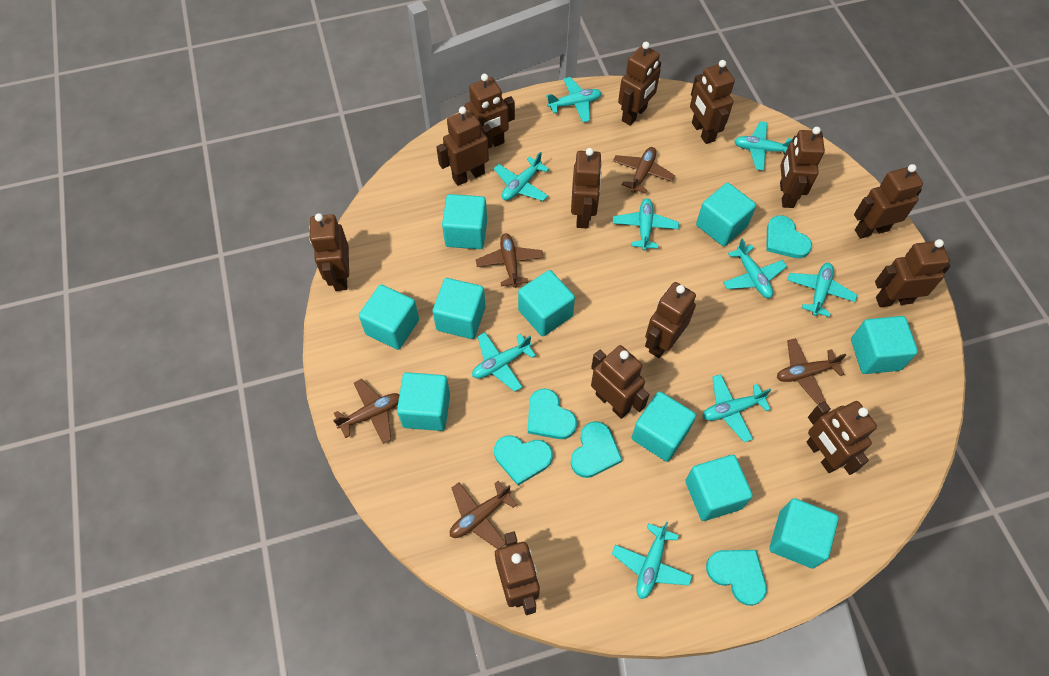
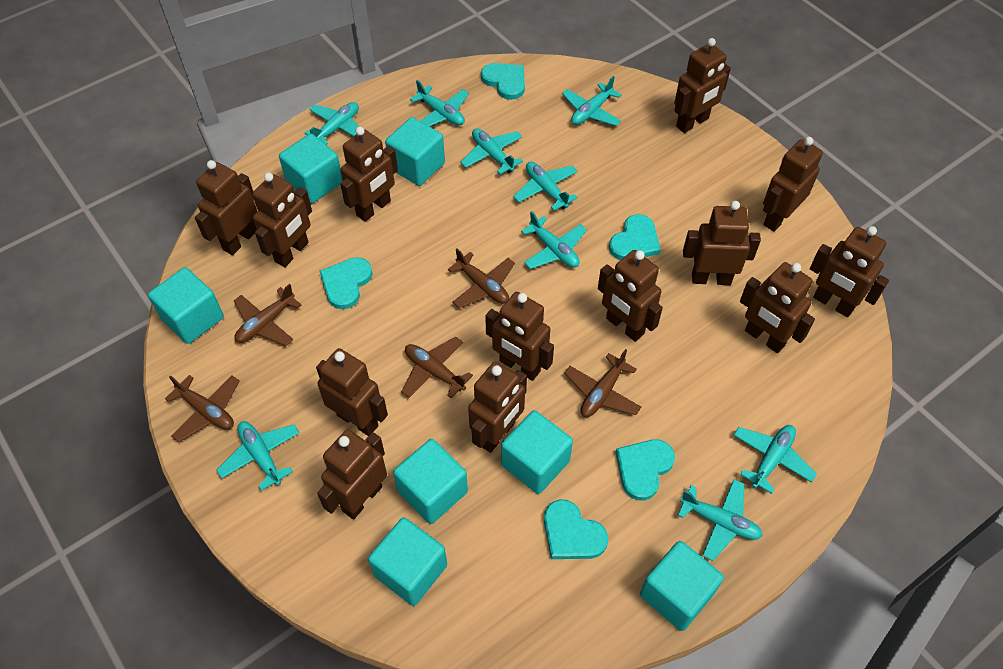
turquoise cube: [359,285,419,350] [397,372,450,431] [432,278,485,339] [442,194,487,249] [518,270,575,336] [631,391,696,462] [685,455,753,521] [696,183,756,246] [769,498,839,569] [851,316,918,374] = 10 -> [148,267,224,344] [279,134,343,203] [368,517,447,606] [385,117,445,186] [393,439,468,524] [501,410,573,494] [640,541,724,631] = 7

